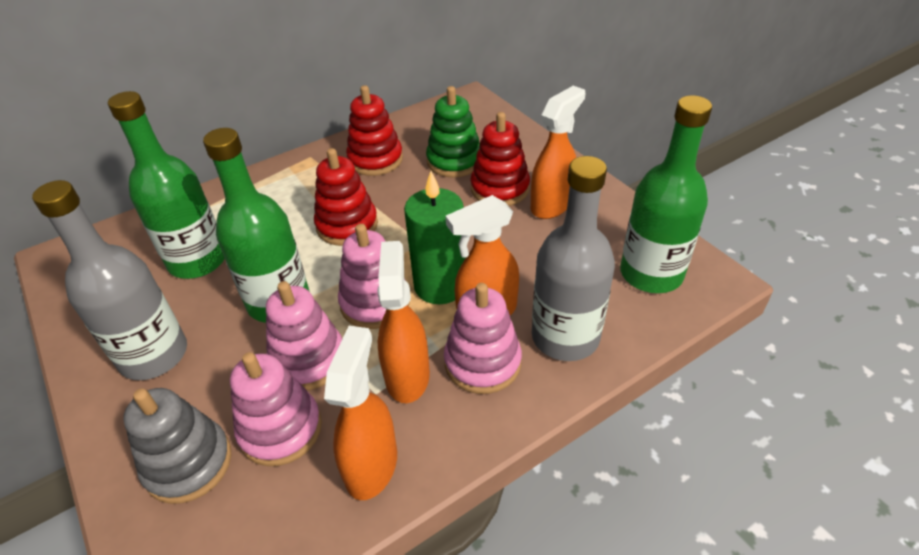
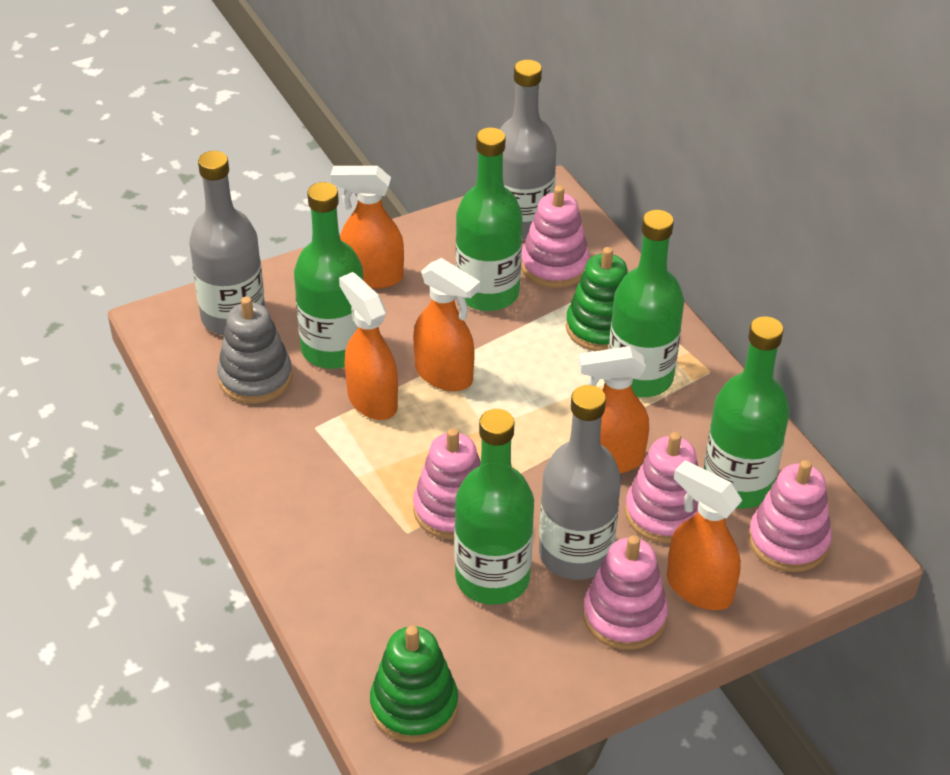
green bottle: [108,91,225,279] [203,128,310,323] [620,95,712,293] = 3 -> [294,182,363,369] [455,409,534,605] [456,127,522,311] [609,210,684,397] [704,316,790,509] = 5
green candle: [404,171,465,304] = 1 -> none = 0
green stacking toy: [426,86,480,178] = 1 -> [370,626,458,743] [566,247,628,351] = 2
grey bottle: [32,180,187,380] [532,156,615,361] = 2 -> [189,151,265,335] [500,60,556,239] [539,385,621,580] = 3
orange spray bottle: [324,326,397,500] [377,241,430,403] [446,195,519,315] [531,86,586,219] = 4 -> [331,166,404,289] [339,272,398,420] [413,258,480,391] [578,346,649,474] [667,460,742,610] = 5
pink stacking toy: [230,352,322,466] [266,281,342,390] [338,224,410,329] [444,283,522,394] = 4 -> [413,428,481,540] [521,185,590,288] [583,535,668,650] [625,432,698,543] [748,460,832,572] = 5
red stacking toy: [314,148,378,246] [346,85,403,176] [470,112,530,206] = 3 -> none = 0

